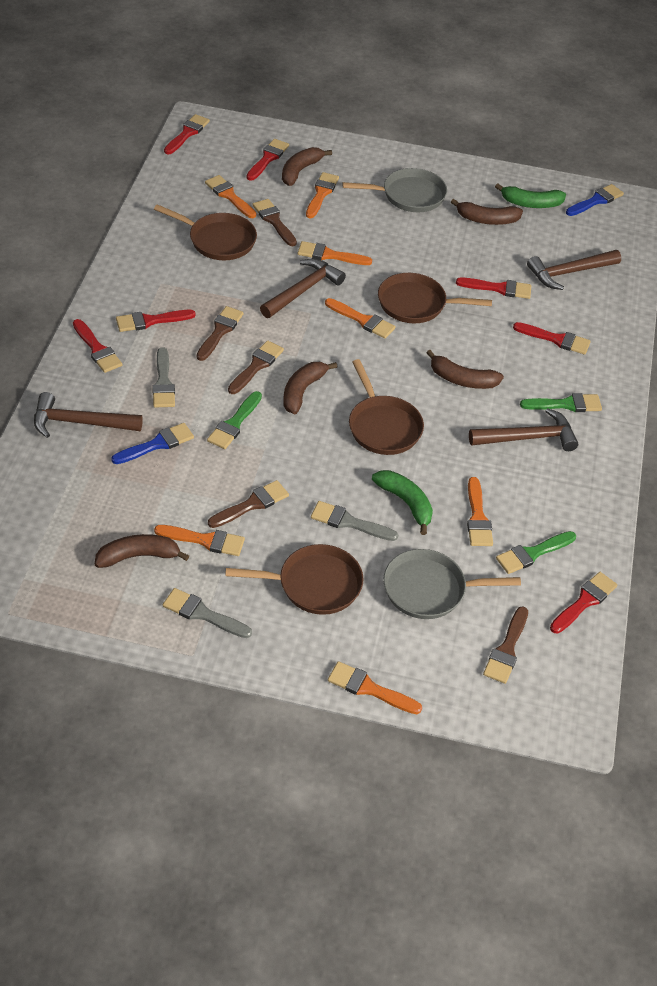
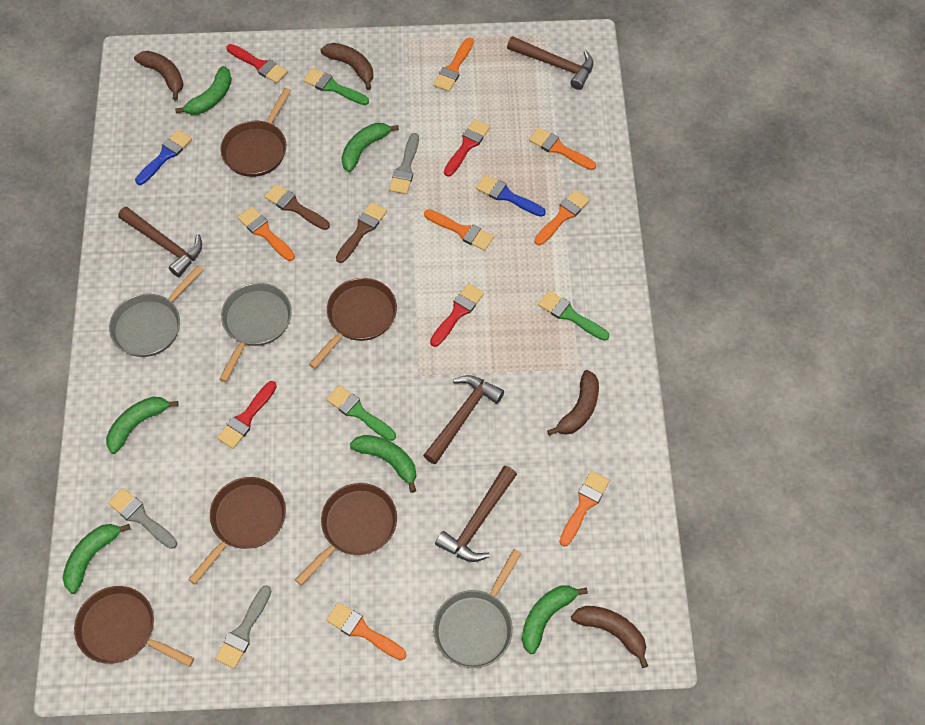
brown banana: [95,534,189,568] [282,147,332,186] [283,362,337,414] [426,350,504,389] [451,199,523,225] = 5 -> [134,51,184,100] [321,43,373,90] [547,370,599,436] [571,606,648,668] = 4
brown brush: [197,306,244,361] [208,480,289,528] [228,340,284,394] [253,199,297,246] [483,606,528,684] = 5 -> [265,184,330,230] [336,202,387,263] = 2
brown pan: [154,204,257,260] [225,544,364,615] [349,359,424,455] [378,273,492,323] = 4 -> [74,586,194,667] [188,477,286,584] [220,88,291,177] [295,483,397,585] [309,278,397,369] = 5
green banana: [372,470,433,535] [495,183,566,208] = 2 -> [63,524,130,594] [106,397,179,454] [175,66,232,115] [341,123,399,172] [350,435,416,493] [522,586,588,654] = 6
grey pan: [342,168,447,212] [383,549,521,619] = 2 -> [109,265,204,357] [219,283,292,382] [433,549,522,668] = 3
red brush: [73,319,122,373] [116,310,196,332] [164,114,210,154] [247,139,289,181] [456,278,531,299] [513,322,591,355] [550,572,617,634] = 7 -> [217,381,277,449] [227,44,288,83] [430,283,484,347] [444,119,490,177] = 4

